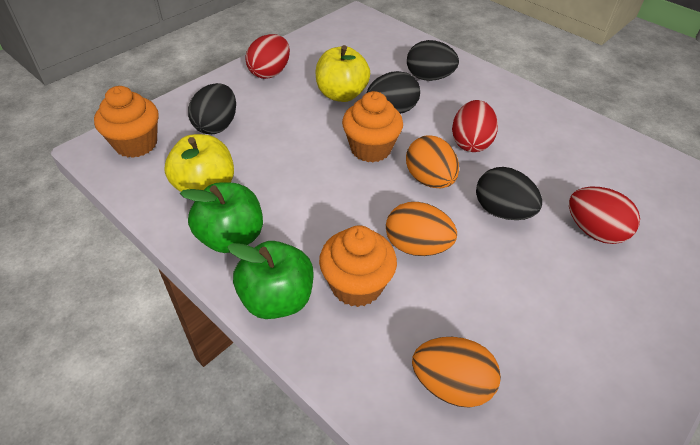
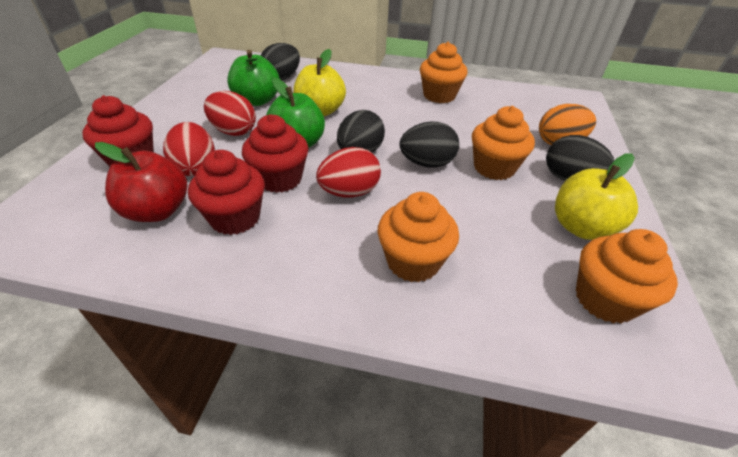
orange cupcake: [94,86,159,158] [319,226,397,307] [342,91,403,162] = 3 -> [378,192,459,283] [420,42,468,103] [472,106,535,180] [576,229,678,324] = 4
orange egg: [386,202,457,256] [406,135,459,188] [412,337,501,408] = 3 -> [539,104,596,145] = 1
red apple: none = 0 -> [95,142,187,222] = 1
red cupcake: none = 0 -> [82,95,154,167] [188,150,265,235] [242,114,309,193] = 3

